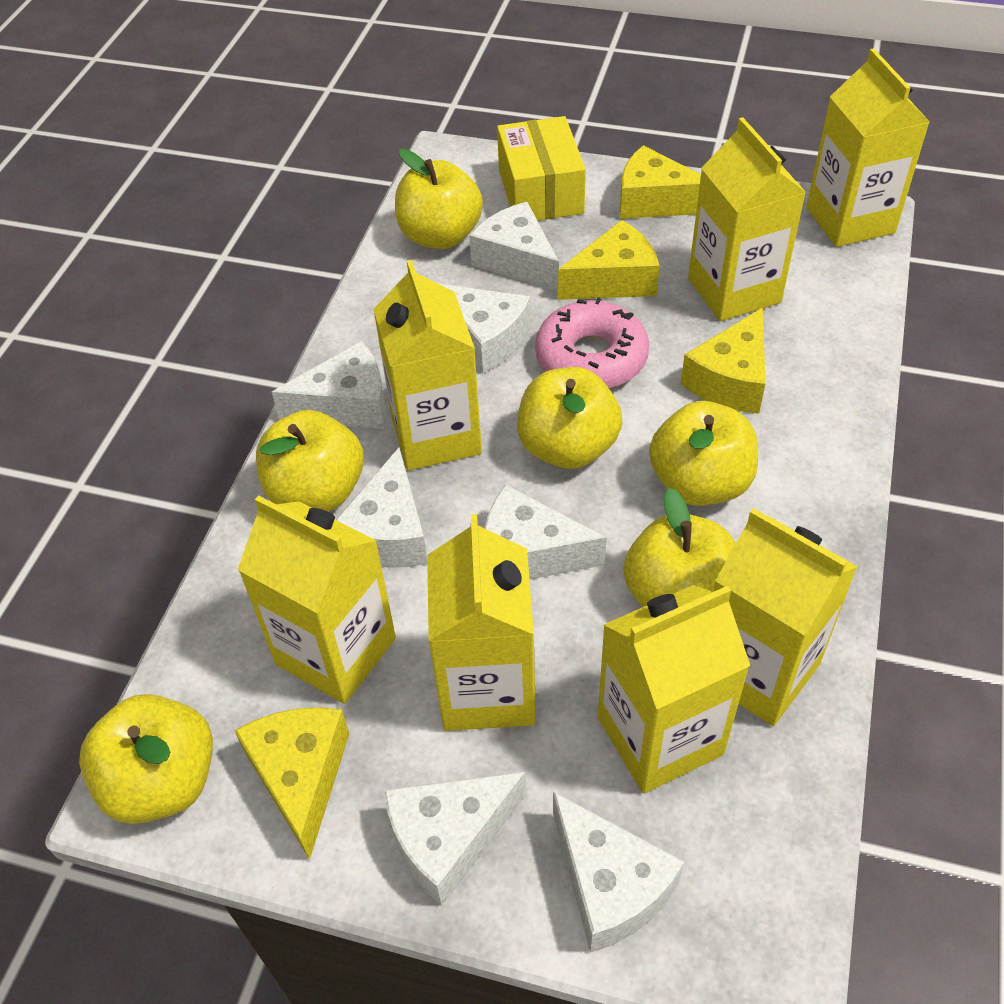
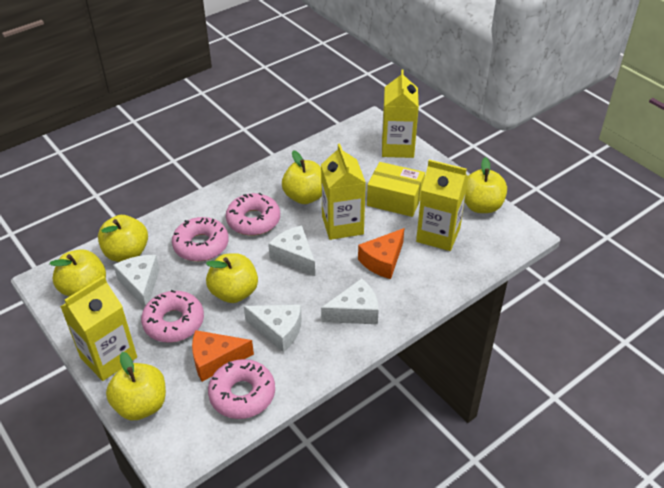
orange cheese: none = 0 -> [192,330,254,382] [358,228,404,279] = 2
pink donut: [535,297,649,389] = 1 -> [141,290,204,343] [172,217,229,262] [208,359,275,419] [226,193,280,236] = 4
white cheese: [272,341,386,429] [336,448,427,568] [384,772,526,906] [437,283,531,374] [469,202,559,291] [485,484,607,580] [553,792,684,953] = 7 -> [113,255,160,308] [244,305,302,352] [268,225,315,276] [321,278,379,324] = 4
yellow carton: [238,495,396,704] [374,260,482,471] [427,514,536,731] [598,585,751,794] [688,117,806,321] [714,508,857,726] [806,48,930,247] = 7 -> [60,276,137,381] [321,144,366,240] [382,69,419,158] [416,160,468,251] = 4
yellow cheese: [234,707,349,860] [558,220,660,300] [620,145,701,219] [681,308,766,414] = 4 -> none = 0

